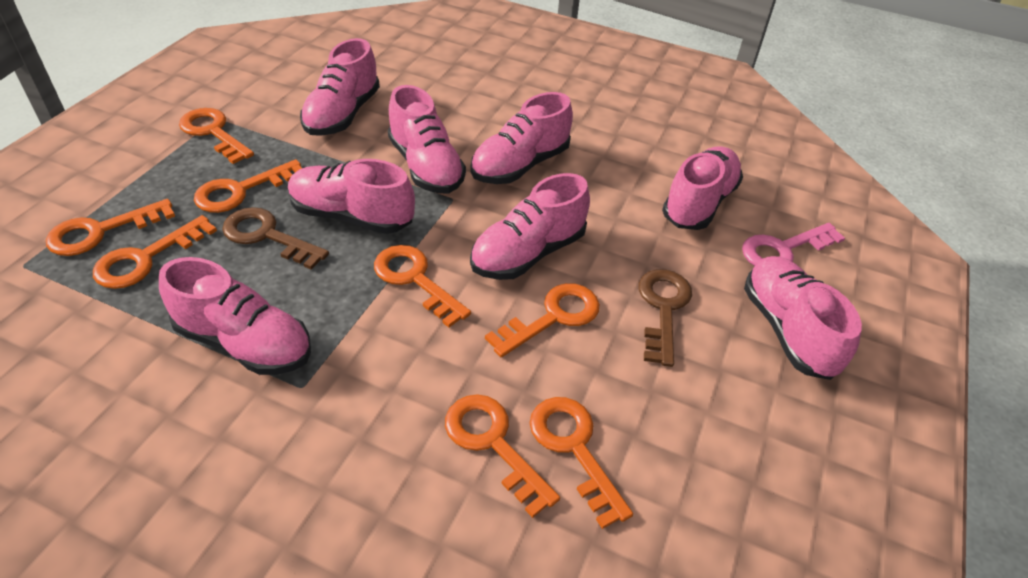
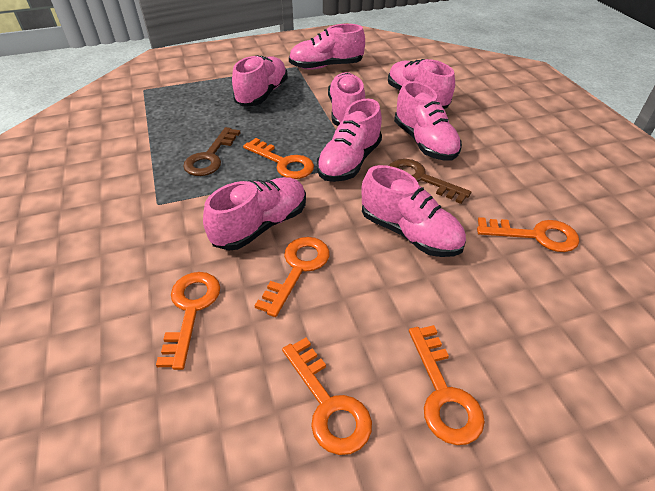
orange key: [46,199,175,256] [93,215,217,289] [179,108,254,164] [194,159,302,213] [374,245,471,328] [445,395,560,518] [485,283,600,357] [530,397,633,529] = 8 -> [156,272,220,370] [243,138,314,179] [254,237,330,317] [282,338,372,455] [409,325,485,445] [477,217,579,252] = 6
pink key: [742,223,845,266] = 1 -> none = 0

